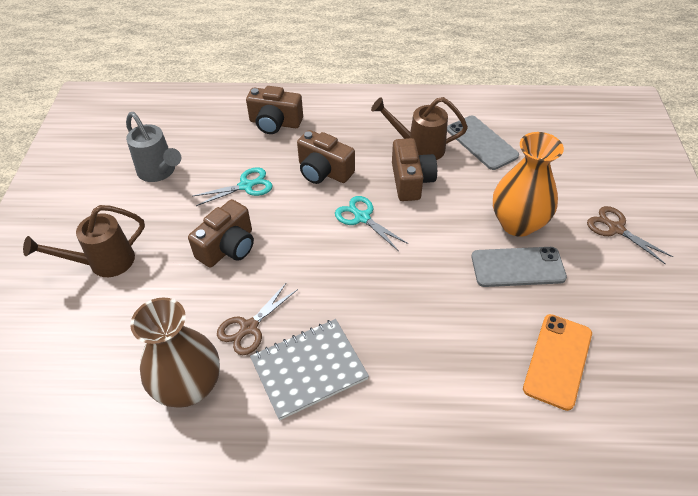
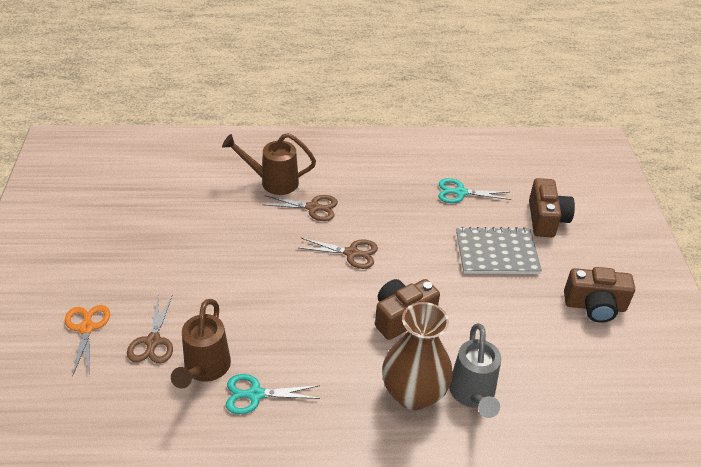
brown camera: [188,199,254,268] [246,86,303,134] [297,130,355,184] [392,138,437,201] = 4 -> [375,279,440,340] [529,178,575,237] [564,267,635,323] = 3
brown scissors: [217,282,298,355] [587,206,673,265] = 2 -> [127,296,173,363] [262,195,338,221] [299,238,378,269] = 3
grey phone: [447,116,519,170] [472,247,567,287] = 2 -> none = 0
orange phone: [523,314,592,411] = 1 -> none = 0
orange scissors: none = 0 -> [65,305,110,377] = 1
orange vase: [493,132,564,237] = 1 -> none = 0

